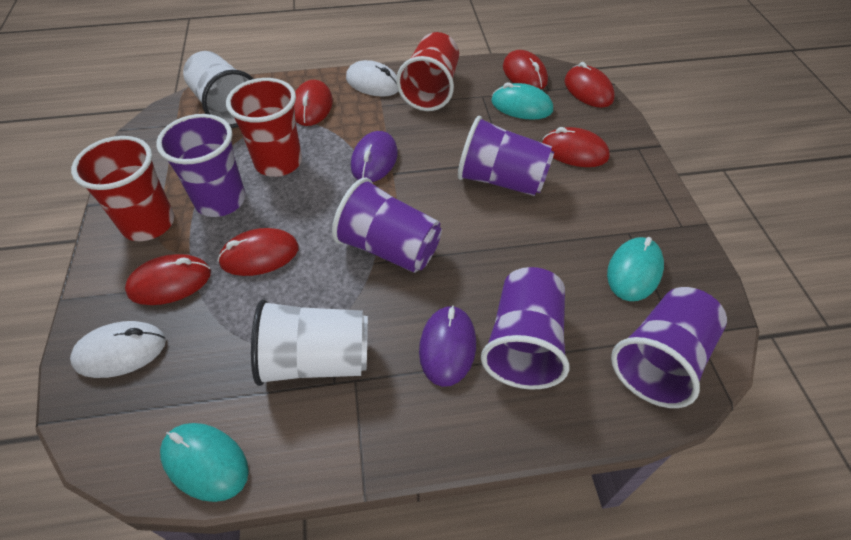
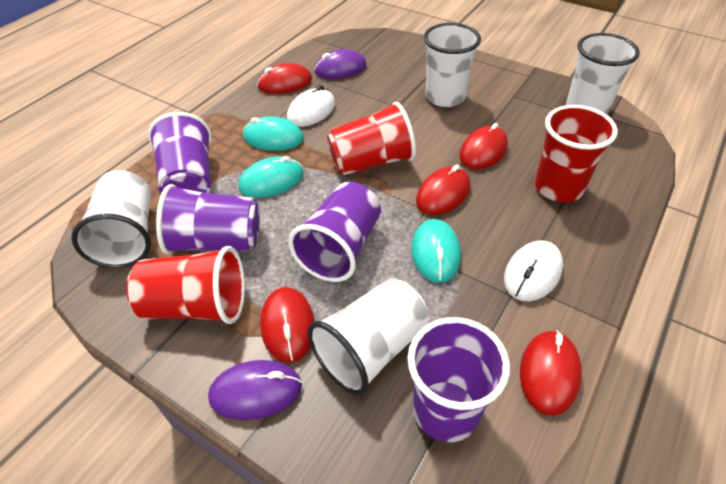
purple cup: [156,114,245,217] [332,178,442,273] [458,116,554,196] [481,267,570,390] [611,287,727,408] = 5 -> [148,112,211,194] [156,184,260,254] [288,182,381,282] [408,317,510,442] = 4
red mouse: [125,254,211,305] [218,228,299,276] [294,80,333,126] [503,50,548,89] [542,127,610,167] [565,62,615,108] = 6 -> [257,63,312,94] [260,287,315,363] [416,165,470,215] [459,123,508,170] [520,330,582,416] = 5
white cup: [183,51,254,128] [251,299,368,386] = 2 -> [71,170,151,268] [308,278,428,395] [424,23,481,107] [566,33,640,114] = 4

